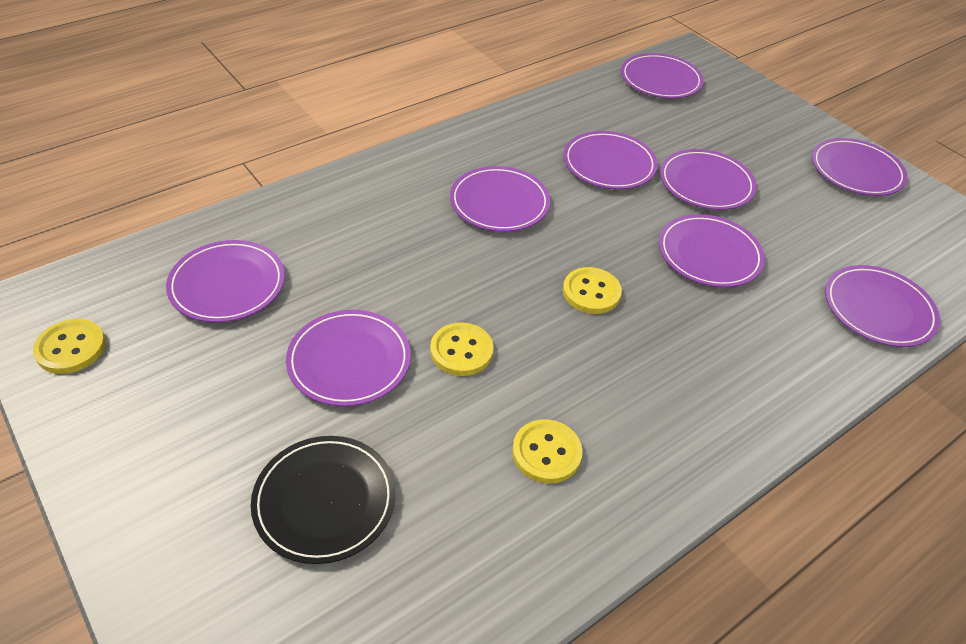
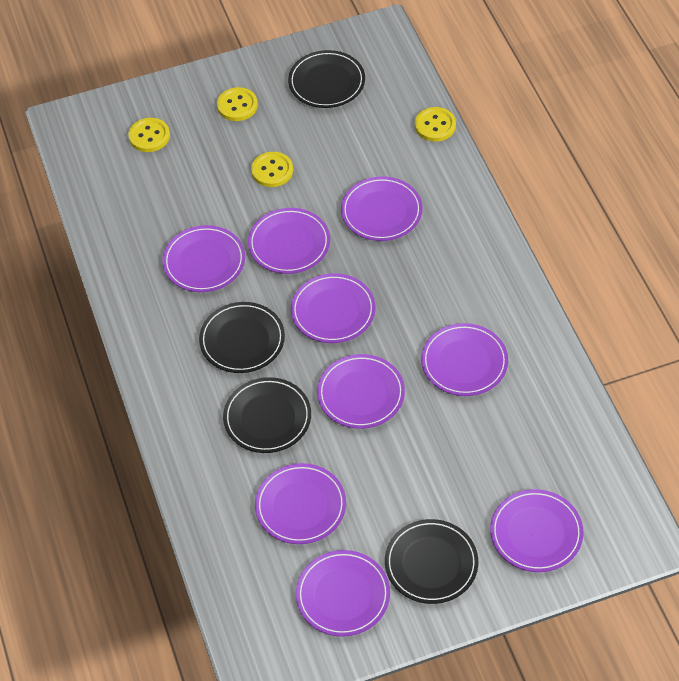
black plate: [251,436,396,564] = 1 -> [199,302,285,373] [223,377,311,453] [288,50,365,108] [385,519,478,604] = 4

